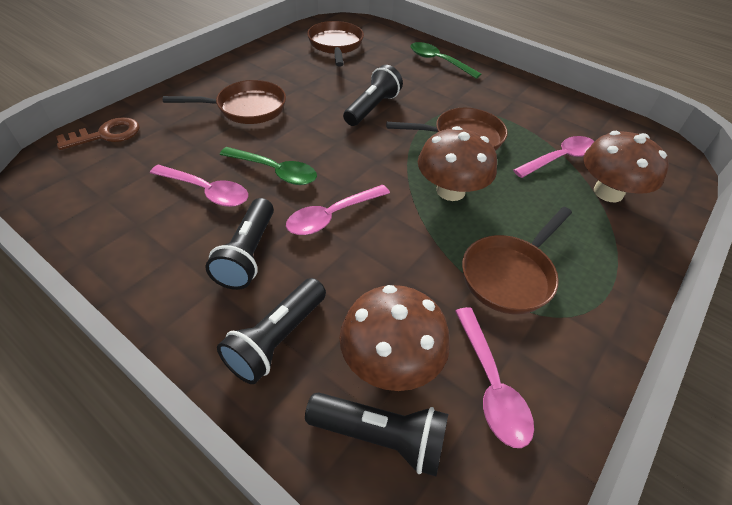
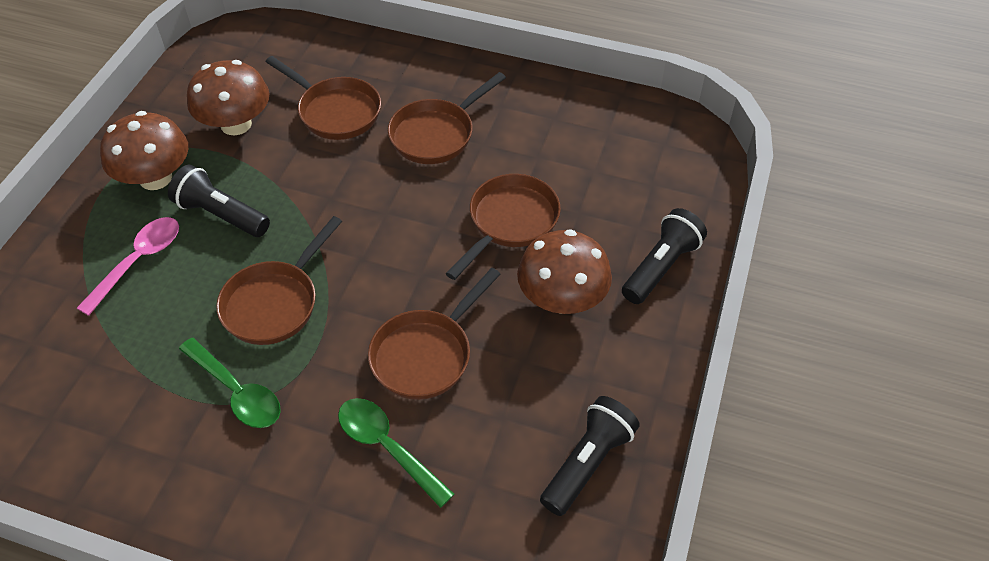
black flashlight: [205,198,274,290] [217,278,326,384] [305,392,448,476] [343,65,403,126] = 4 -> [168,165,270,237] [540,396,640,516] [622,208,707,304] = 3
brown key: [56,117,140,150] = 1 -> none = 0
brown pan: [163,80,286,124] [307,21,364,66] [386,108,508,151] [462,207,572,314] = 4 -> [216,216,342,345] [266,56,381,140] [368,268,501,400] [388,72,506,164] [446,174,561,280] = 5
pink spoon: [150,165,248,207] [286,185,390,235] [455,307,534,448] [513,136,595,178] = 4 -> [77,217,179,316] = 1

